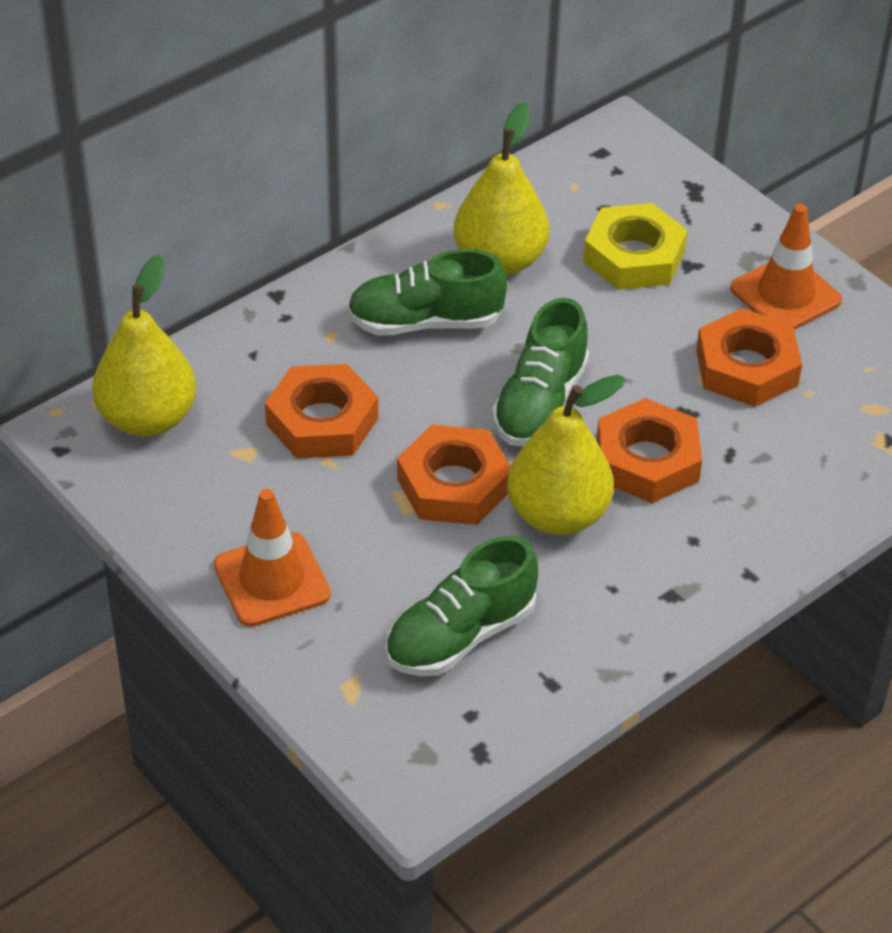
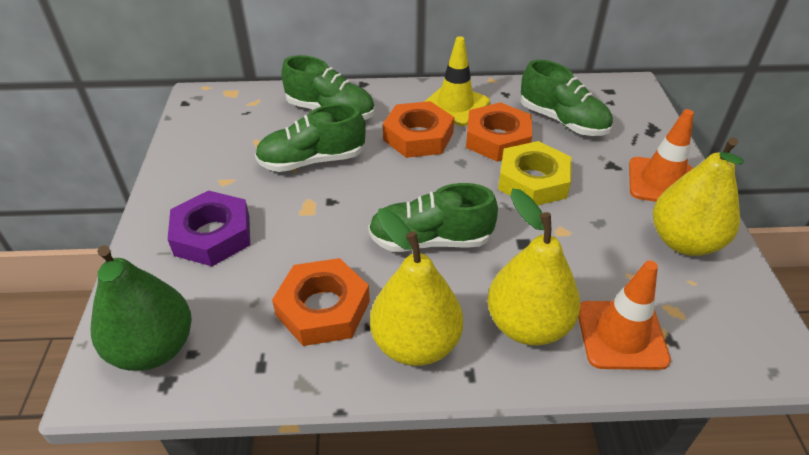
green pear: none = 0 -> [91,245,192,371] = 1
green shoe: [347,249,507,335] [385,536,538,676] [492,298,589,446] = 3 -> [255,104,365,172] [281,55,375,120] [368,183,498,252] [521,60,613,136] = 4
orange nut: [265,364,378,459] [397,424,511,525] [596,398,702,503] [696,308,802,407] = 4 -> [272,258,370,346] [383,101,454,158] [466,102,532,162] = 3
purple nut: none = 0 -> [167,190,250,266] = 1
yellow traffic cone: none = 0 -> [424,36,490,126] = 1

